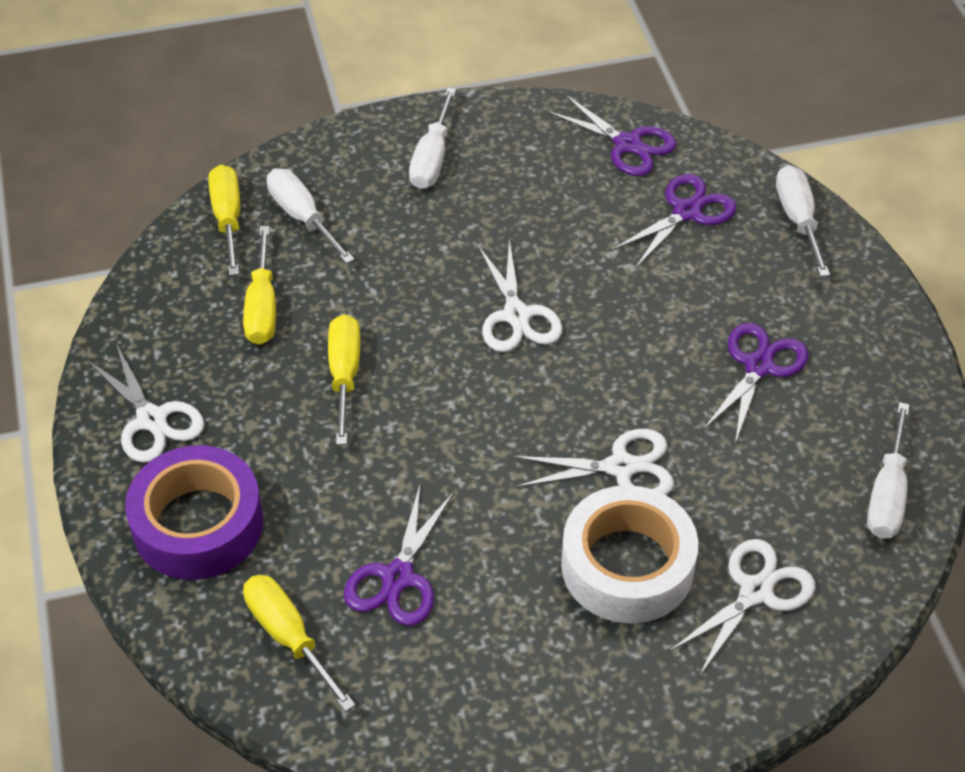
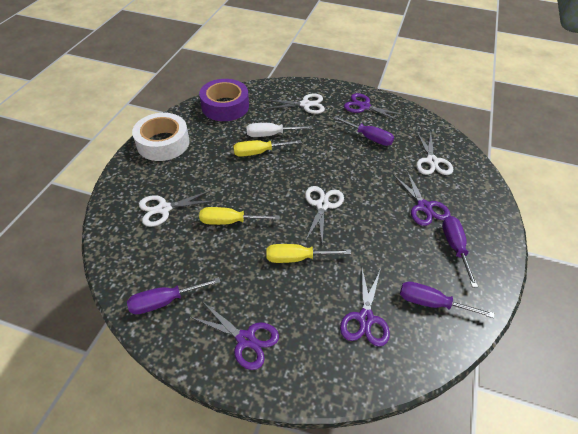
purple screwdriver: none = 0 -> [127,277,220,314] [333,116,394,146] [400,282,494,318] [442,216,478,287] = 4
white screwdriver: [267,169,355,264] [409,88,456,189] [776,165,830,277] [867,402,910,539] = 4 -> [246,123,312,137] = 1
yellow screwdriver: [208,165,240,276] [243,226,276,345] [243,575,356,712] [328,314,360,445] = 4 -> [199,207,280,225] [233,140,302,157] [266,244,351,263] = 3

